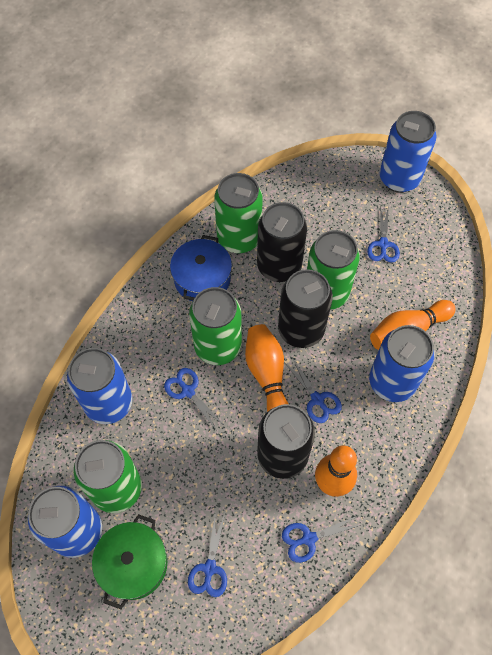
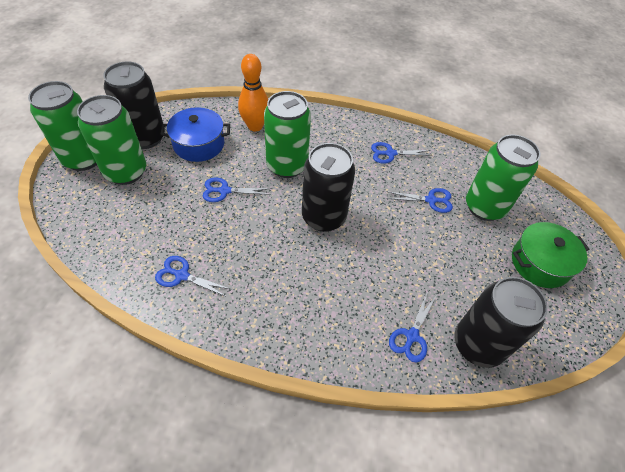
blue can: [28,486,102,558] [67,348,132,424] [369,325,435,402] [380,111,437,193] = 4 -> none = 0
orange bowling pin: [245,324,288,412] [315,445,357,497] [370,300,456,350] = 3 -> [238,54,268,131] = 1

